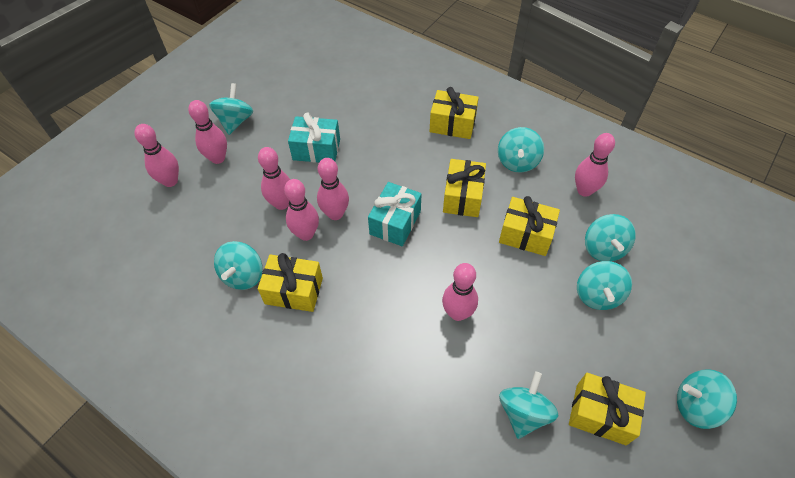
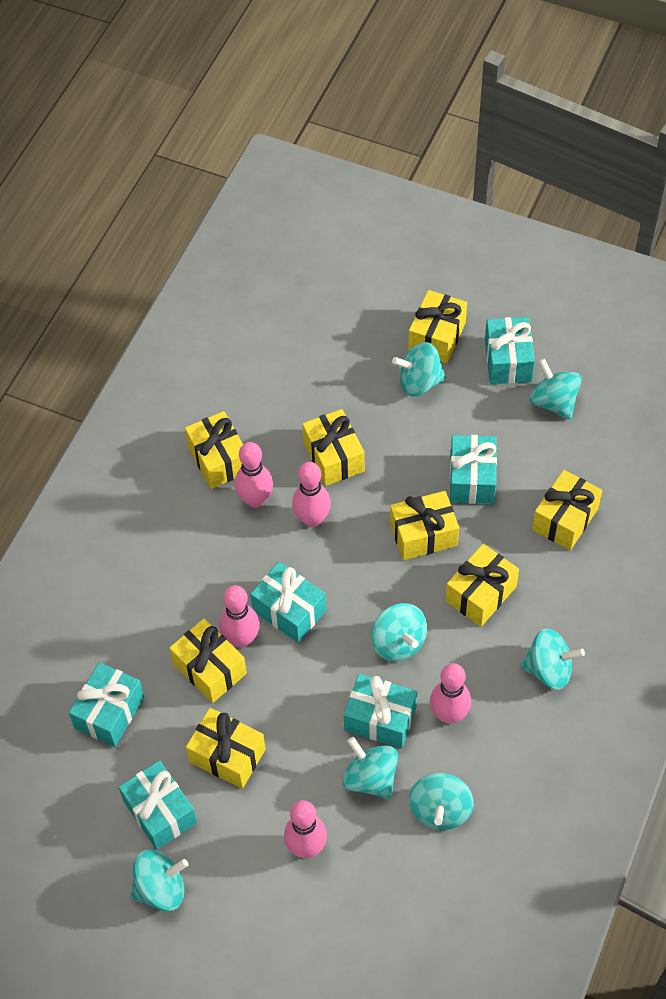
pink bowling pin: [134,124,179,187] [188,100,227,164] [258,147,290,210] [284,179,319,241] [317,158,349,220] [442,263,478,321] [575,133,615,197] = 7 -> [219,585,260,648] [235,442,273,508] [284,800,327,858] [292,462,331,527] [430,663,471,724] = 5
turquoise gift: [288,112,340,163] [368,182,421,246] = 2 -> [69,662,144,747] [119,760,197,850] [250,562,326,643] [344,674,417,748] [450,435,497,504] [485,317,535,384] = 6
yellow gift: [258,253,323,312] [430,87,479,139] [443,159,486,217] [499,196,560,256] [569,373,646,446] = 5 -> [169,619,247,703] [185,411,243,489] [186,708,266,789] [302,409,365,486] [390,491,459,560] [408,290,467,363] [445,544,519,627] [532,470,603,550] = 8

